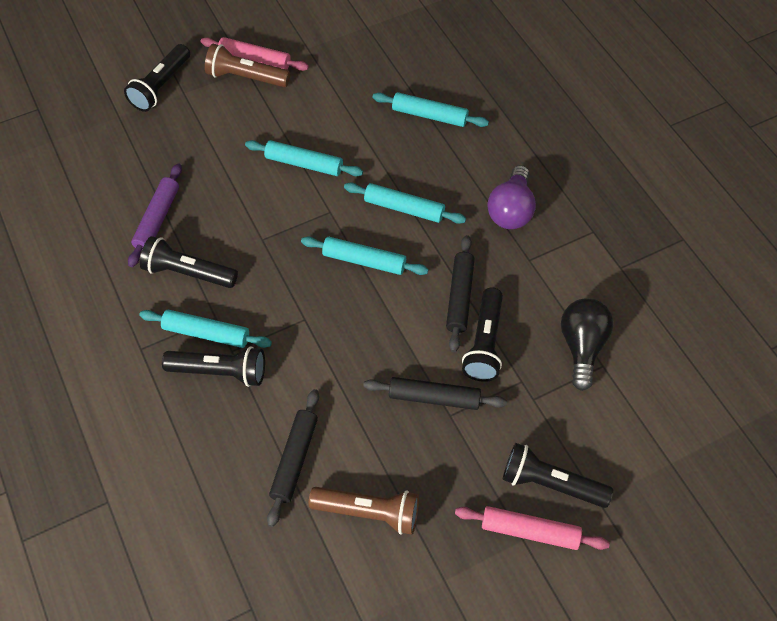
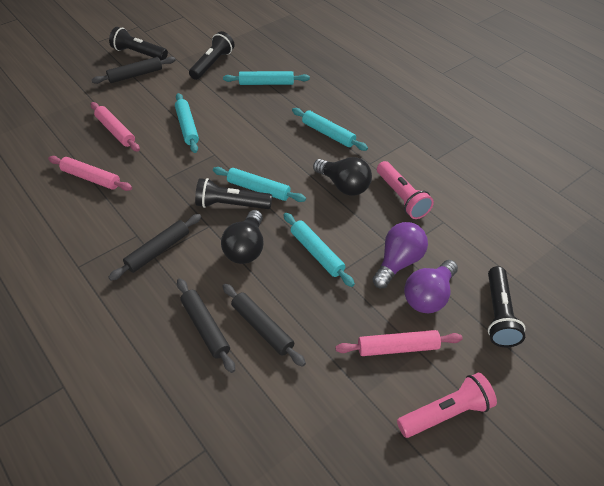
black flashlight: [124,44,190,112] [140,236,238,288] [162,346,265,387] [462,288,503,382] [503,443,613,508] = 5 -> [109,27,168,60] [189,31,235,80] [195,178,272,209] [488,266,525,347] = 4
black light bulb: [561,298,613,391] = 1 -> [221,210,264,264] [313,157,372,196] = 2
black rolling pin: [267,389,319,527] [363,377,507,410] [446,235,475,352] = 3 -> [92,57,176,84] [108,214,201,281] [177,278,235,373] [223,284,306,367] = 4
brown flashlight: [205,44,290,87] [309,487,419,535] = 2 -> none = 0
pink flashlight: none = 0 -> [377,161,434,219] [397,373,497,438] = 2
pink rolling pin: [201,37,309,71] [455,506,610,550] = 2 -> [48,156,132,191] [91,102,140,152] [335,330,462,356] = 3
purple light bulb: [487,165,536,229] = 1 -> [372,222,428,288] [404,260,458,313] = 2
purple rolling pin: [128,163,182,267] = 1 -> none = 0

